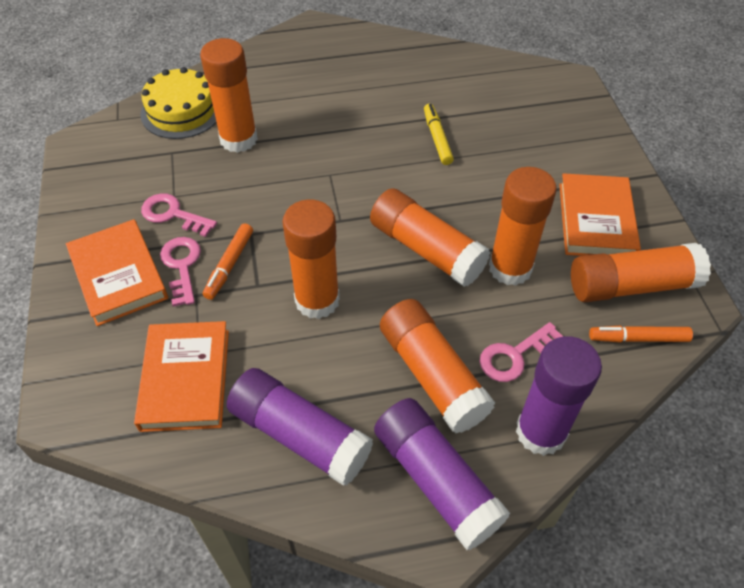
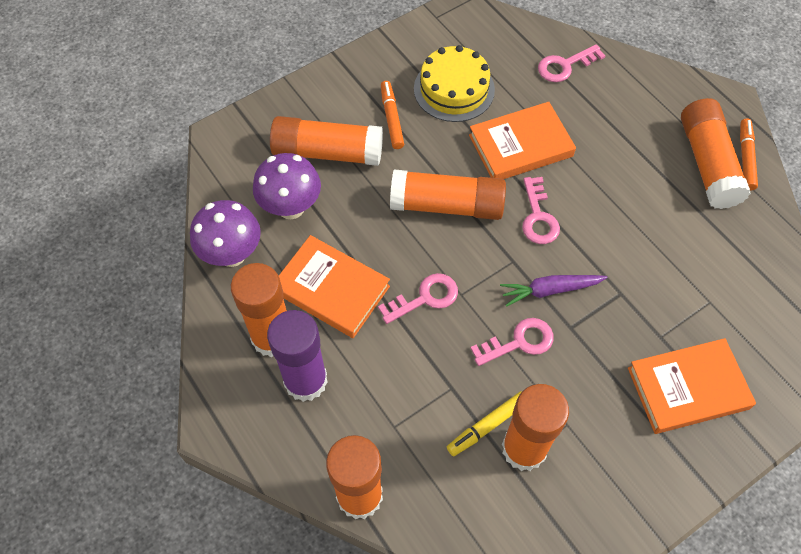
pink key: [141,193,217,237] [160,237,201,307] [480,322,563,382] = 3 -> [378,273,458,324] [471,318,554,366] [522,177,560,244] [538,44,605,82] = 4
purple carrot: none = 0 -> [500,275,608,307] = 1
purple glue stick: [227,368,373,486] [374,398,510,550] [516,336,602,456] = 3 -> [267,310,328,402] = 1
purple mushroom: none = 0 -> [190,200,261,267] [253,153,321,219] = 2

